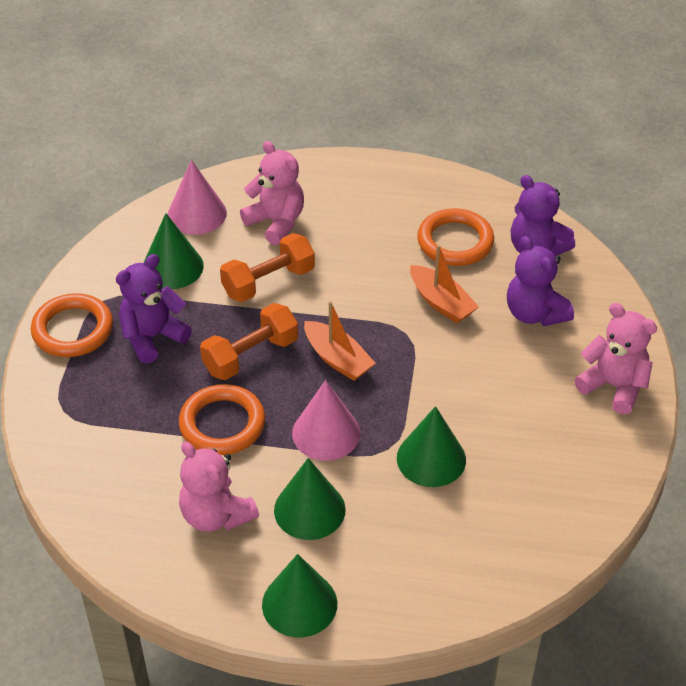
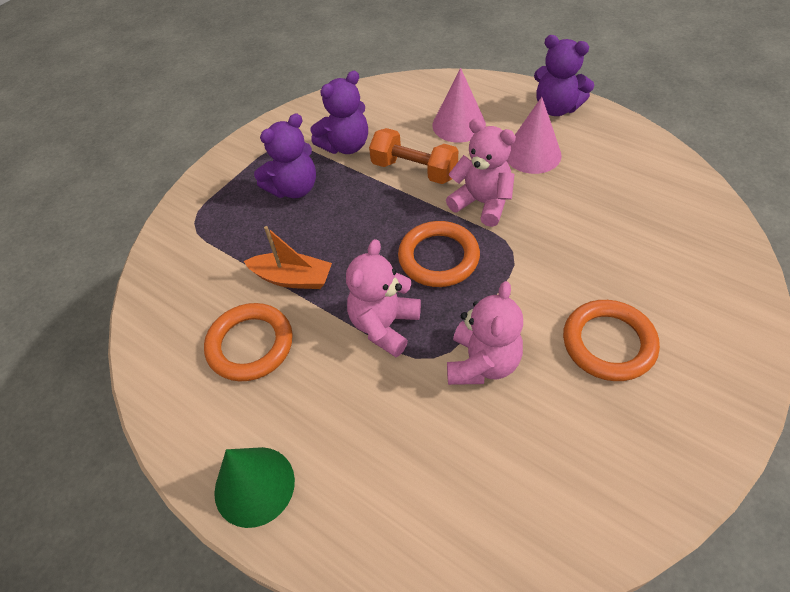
green cone: [144,213,204,289] [262,554,337,637] [274,458,346,540] [397,406,466,487] = 4 -> [214,447,295,528] = 1
orange boat: [304,301,376,381] [410,244,479,323] = 2 -> [244,226,332,289] = 1
orange dumbbell: [200,303,298,380] [220,233,315,302] = 2 -> [369,128,458,184] = 1

